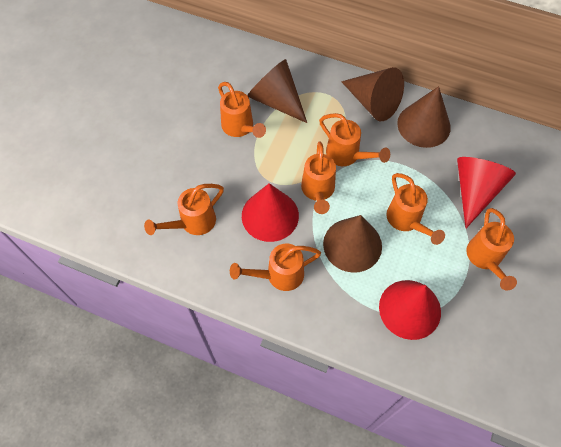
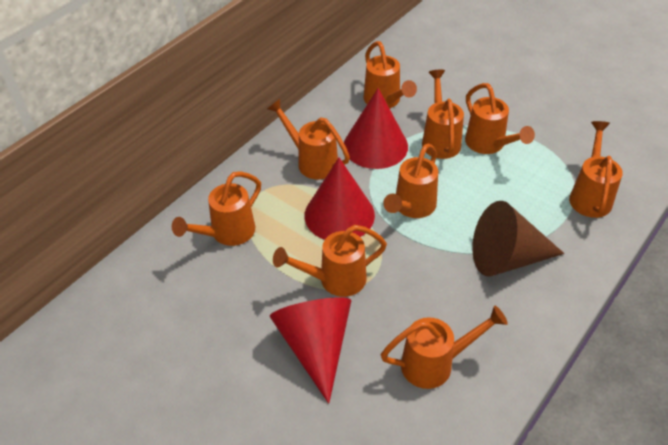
brown cone: [247,59,307,123] [323,215,382,273] [341,67,404,121] [397,86,451,148] = 4 -> [472,201,565,277] = 1
orange watering can: [144,184,224,235] [218,82,266,138] [230,244,321,291] [301,142,336,214] [319,113,390,166] [386,173,445,245] [467,208,517,291] = 7 -> [172,171,261,246] [267,99,350,180] [273,225,387,297] [363,41,417,109] [381,306,508,389] [383,143,438,218] [422,69,464,159] [465,83,535,154] [569,121,623,218] = 9

